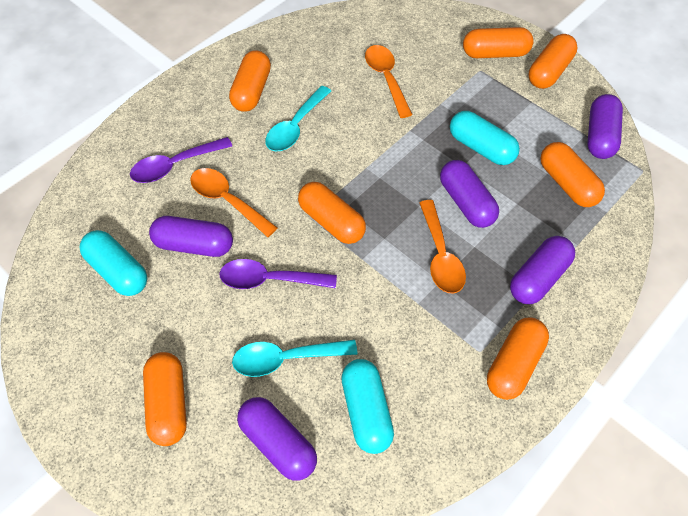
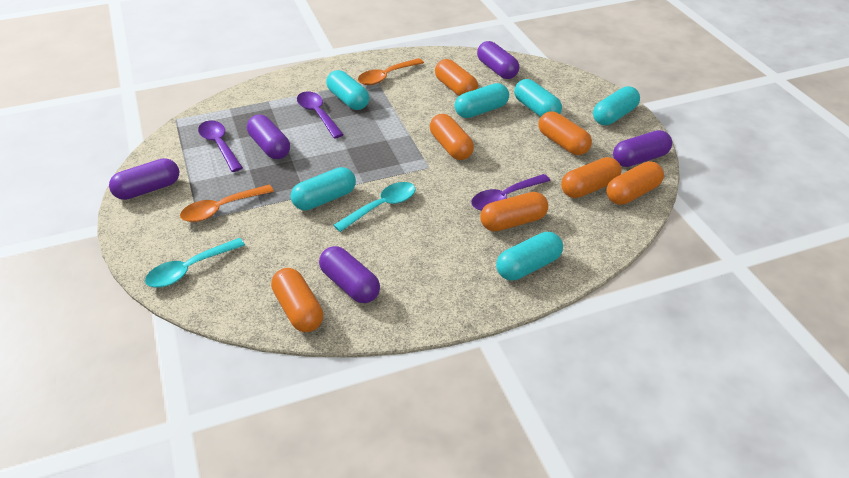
orange spoon: [190,168,278,237] [365,45,413,118] [419,200,466,293] = 3 -> [180,185,274,222] [358,58,424,85] = 2
purple spoon: [130,137,232,183] [219,259,337,289] = 2 -> [198,121,243,172] [297,91,344,139] [471,174,550,211] = 3
turquoise capsule: [79,230,147,296] [341,359,394,454] [450,111,520,165] = 3 -> [291,167,356,210] [326,70,369,110] [455,83,509,118] [496,232,563,281] [514,79,562,117] [593,86,640,125] = 6

